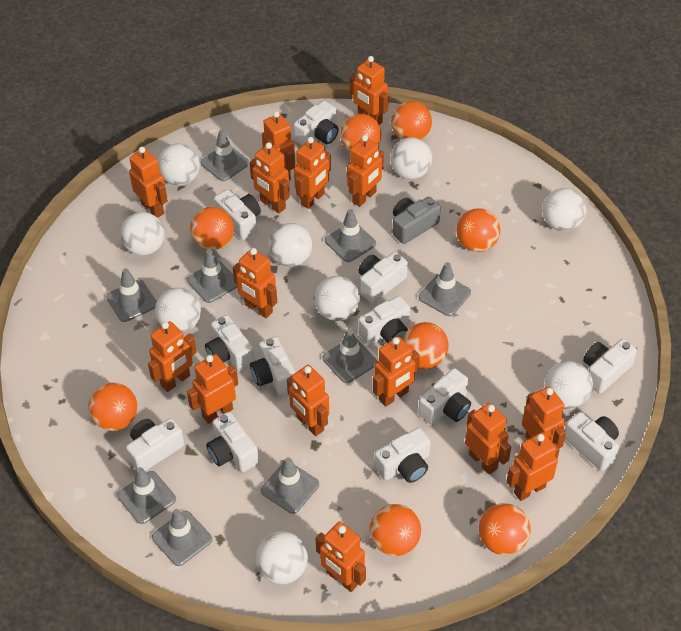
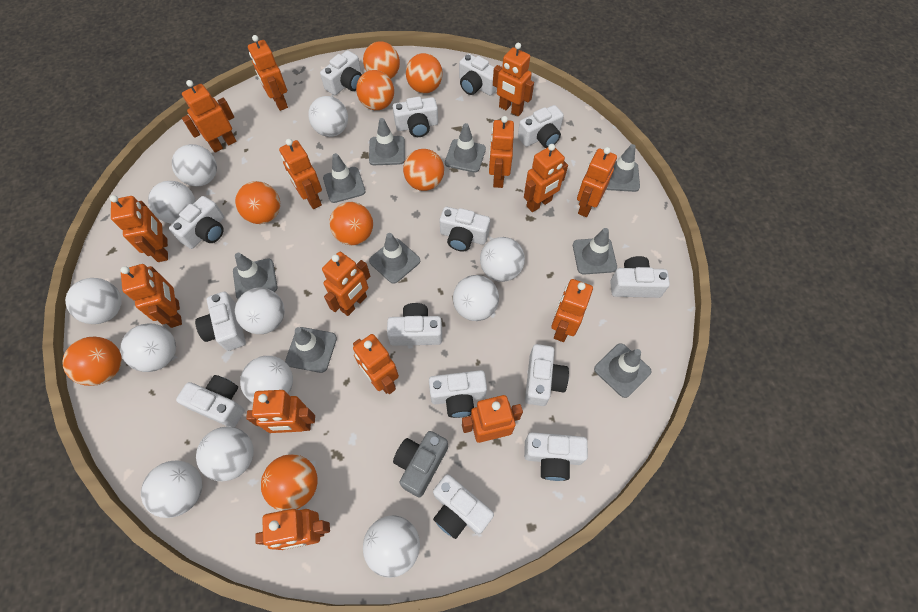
white ball: [120,212,165,256] [155,288,201,333] [158,143,200,186] [256,531,308,584] [268,223,312,267] [314,276,360,321] [390,137,432,179] [542,188,586,231] [545,361,593,409] = 9 -> [65,278,121,324] [120,323,176,372] [141,461,202,518] [148,181,196,224] [172,144,217,187] [196,426,254,481] [235,288,285,334] [240,356,293,403] [308,96,348,137] [363,515,420,578] [453,275,499,321] [480,237,525,282] = 12
white camera: [126,418,184,471] [205,315,255,372] [206,412,259,472] [214,189,261,240] [250,337,296,396] [294,101,339,145] [358,252,408,303] [358,296,410,345] [374,428,431,483] [418,368,471,425] [565,412,619,471] [583,339,637,394] = 12 -> [169,196,224,249] [176,375,244,427] [195,292,246,351] [320,50,362,95] [387,303,442,346] [393,97,438,137] [429,370,487,418] [433,474,494,539] [440,207,490,252] [459,54,497,95] [518,105,564,148] [524,432,588,481] [525,344,569,406] [610,256,670,298] = 14

